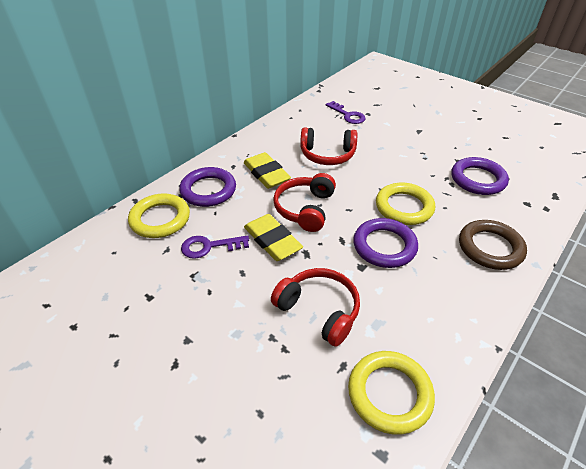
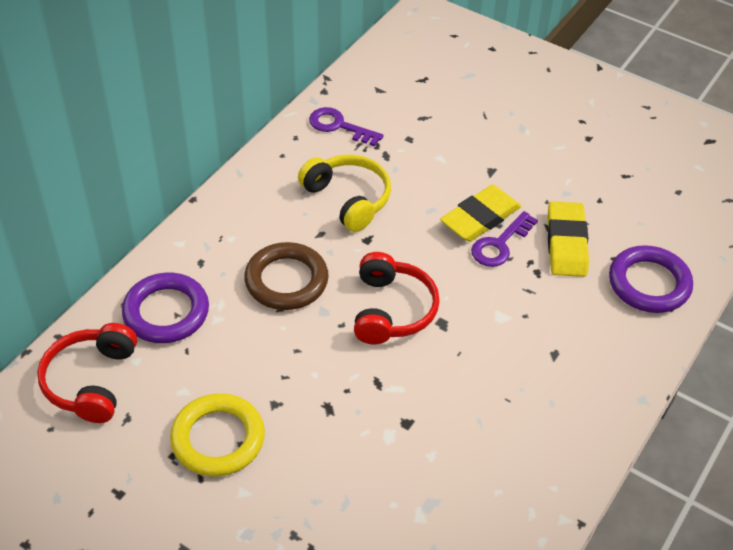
purple ring: [179,167,236,207] [353,218,418,268] [451,157,509,195] = 3 -> [122,273,209,343] [609,245,693,313] = 2
red headphones: [271,268,360,347] [273,173,336,232] [300,128,357,165] = 3 -> [37,323,137,423] [354,252,440,344] = 2
yellow headphones: none = 0 -> [298,155,391,232] = 1
yellow ring: [128,193,190,238] [348,351,435,435] [376,183,435,225] = 3 -> [170,393,265,476] = 1

